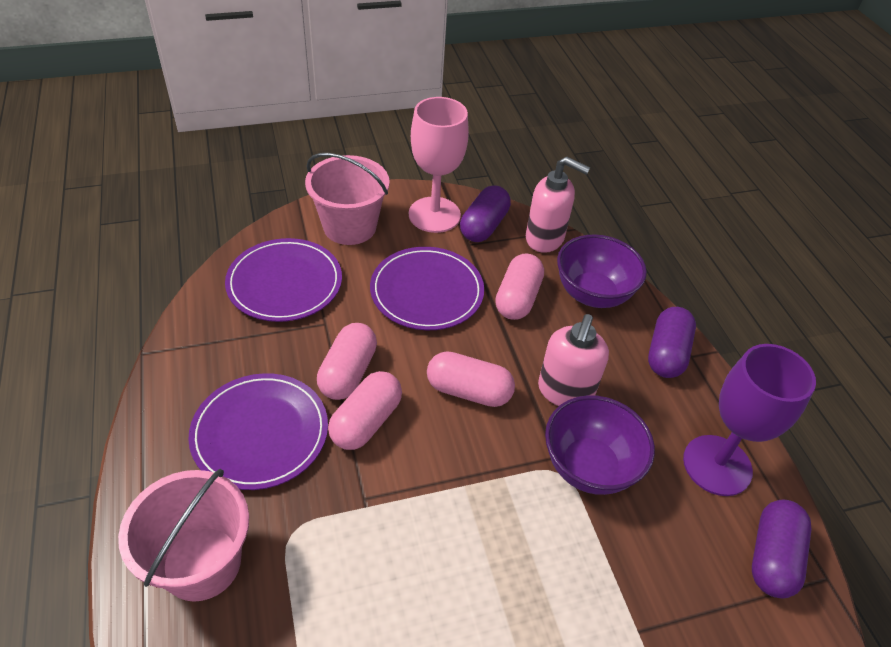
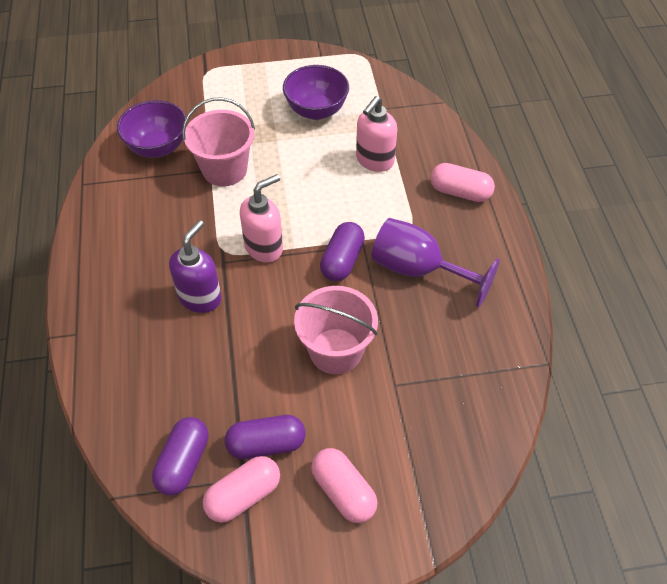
pink capsule: [317,323,377,400] [328,371,402,450] [427,351,515,407] [495,253,544,320] = 4 -> [203,456,280,523] [311,448,378,523] [430,163,495,202] = 3
pink goblet: [409,97,469,233] = 1 -> none = 0
purple plate: [188,373,328,490] [225,238,342,322] [370,247,484,330] = 3 -> none = 0
purple soap dispenser: none = 0 -> [169,220,222,313] = 1

